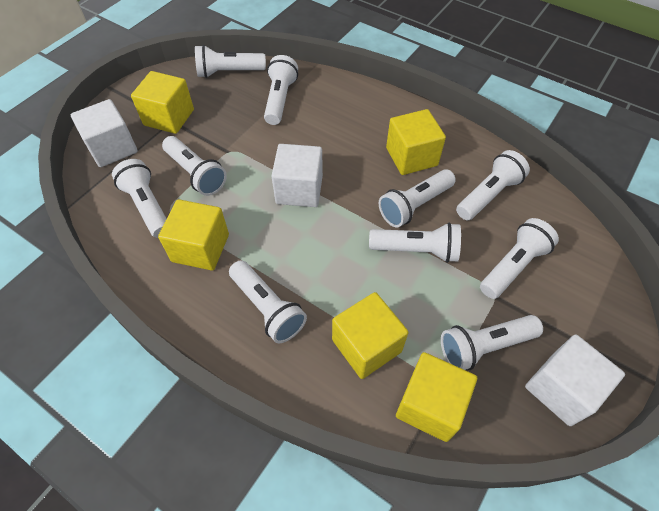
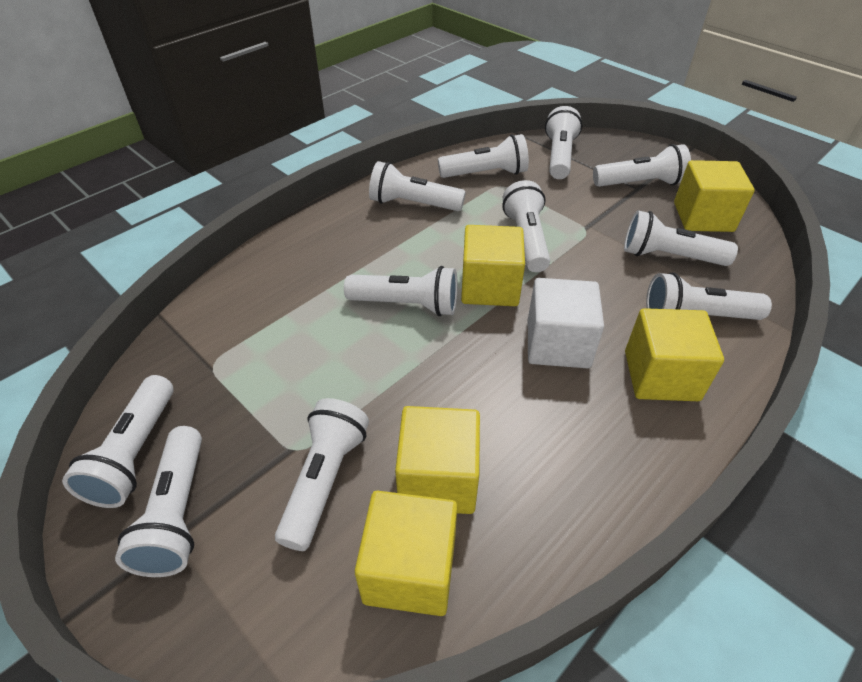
white cube: [71,99,138,167] [271,144,323,207] [525,334,625,426] = 3 -> [528,278,604,368] = 1
white flashlight: [112,159,167,238] [162,136,227,196] [195,45,266,78] [229,260,307,343] [264,55,298,125] [369,222,461,263] [379,169,456,227] [441,315,543,370] [456,150,530,220] [480,218,559,299] = 10 -> [62,375,173,508] [115,426,202,577] [275,398,369,551] [344,266,458,316] [369,161,466,211] [438,134,529,178] [502,180,550,272] [545,106,582,179] [593,144,691,187] [624,210,738,266] [646,272,772,320] = 11

